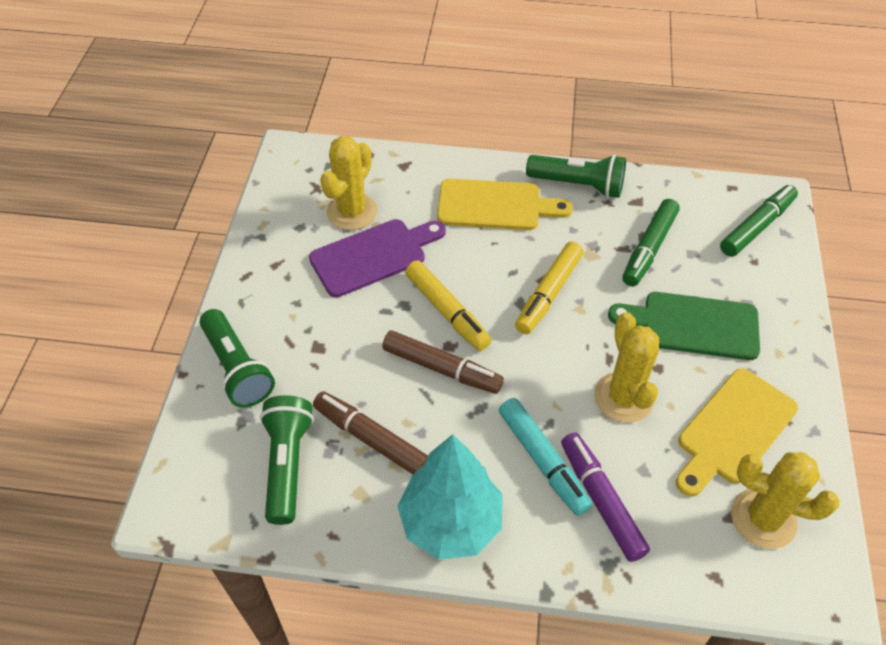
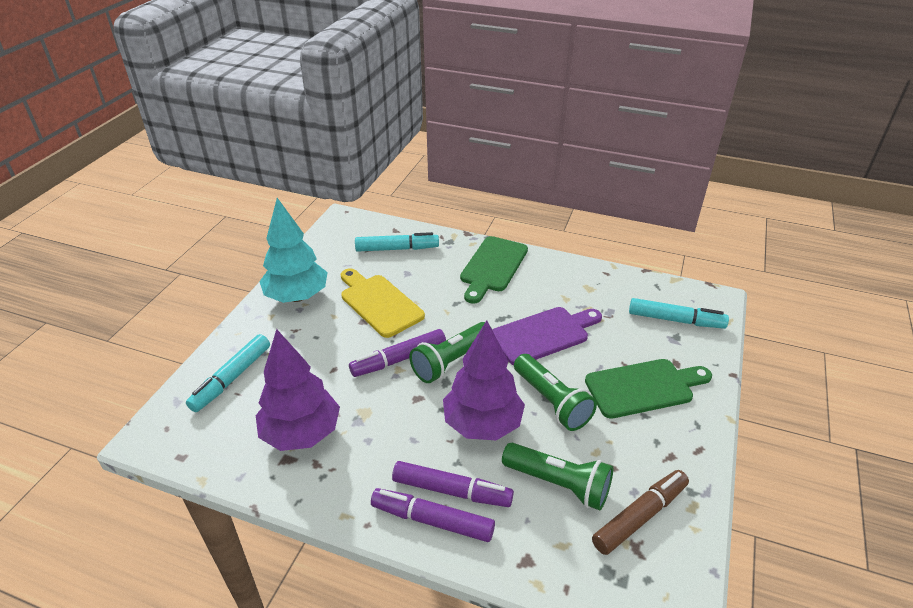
brown marker: [313,391,428,474] [382,330,504,394] = 2 -> [592,470,689,555] = 1
green cutting board: [608,292,760,360] = 1 -> [460,236,528,304] [585,359,712,419] = 2
green marker: [622,199,680,286] [720,185,798,257] = 2 -> none = 0
purple marker: [561,432,650,562] = 1 -> [349,329,446,377] [371,488,495,542] [392,461,514,507] = 3
purple tree: none = 0 -> [256,329,340,451] [443,320,525,440] = 2
turquoise marker: [499,398,592,516] = 1 -> [186,334,270,412] [355,232,439,252] [629,298,729,329] = 3
yellow cactus: [320,136,377,230] [594,312,659,423] [731,452,840,549] = 3 -> none = 0
yellow cutting board: [437,179,573,230] [676,368,798,497] = 2 -> [341,268,425,338] = 1
yellow marker: [405,260,491,351] [515,241,584,334] = 2 -> none = 0

